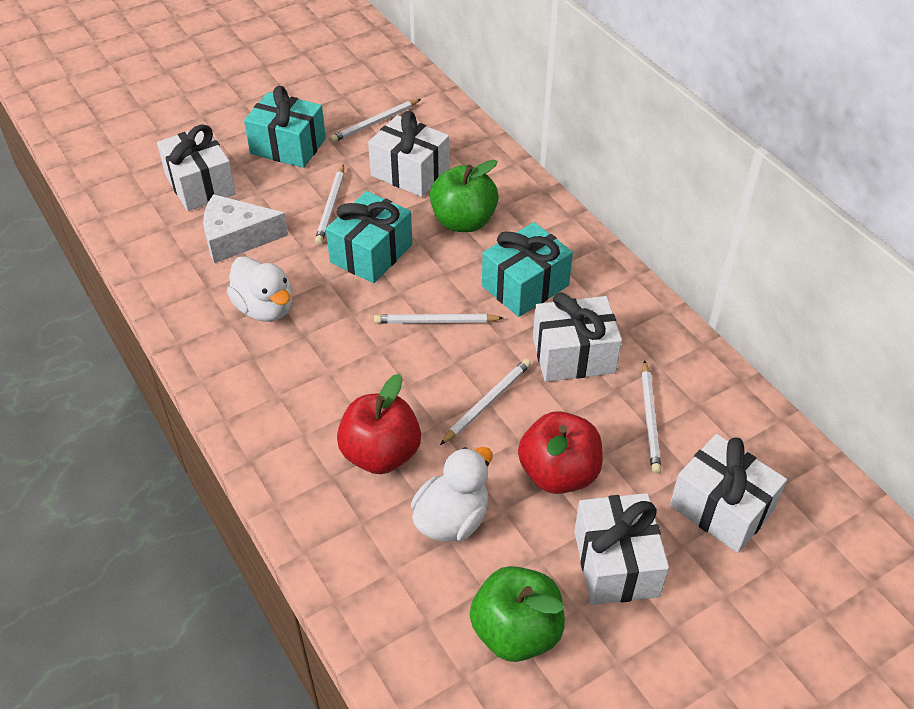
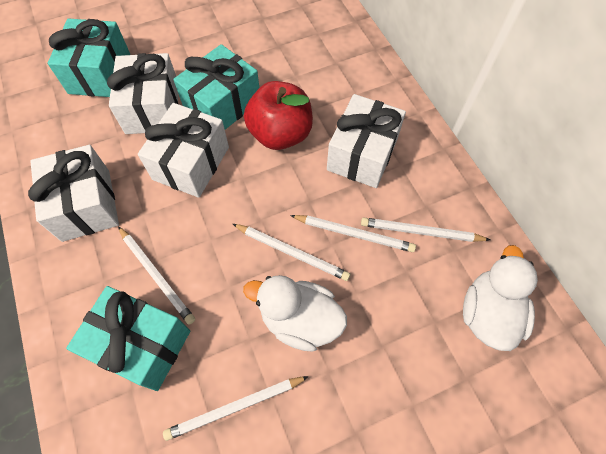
green apple: [430,159,499,232] [470,566,565,662] = 2 -> none = 0
red apple: [337,374,421,474] [518,411,603,494] = 2 -> [244,81,313,150] = 1
white cheese: [203,194,288,263] = 1 -> none = 0
white gift: [157,124,236,211] [368,111,449,197] [533,292,622,382] [574,493,669,605] [670,434,787,553] = 5 -> [28,145,119,242] [107,53,178,134] [138,103,229,198] [327,94,406,188] = 4

